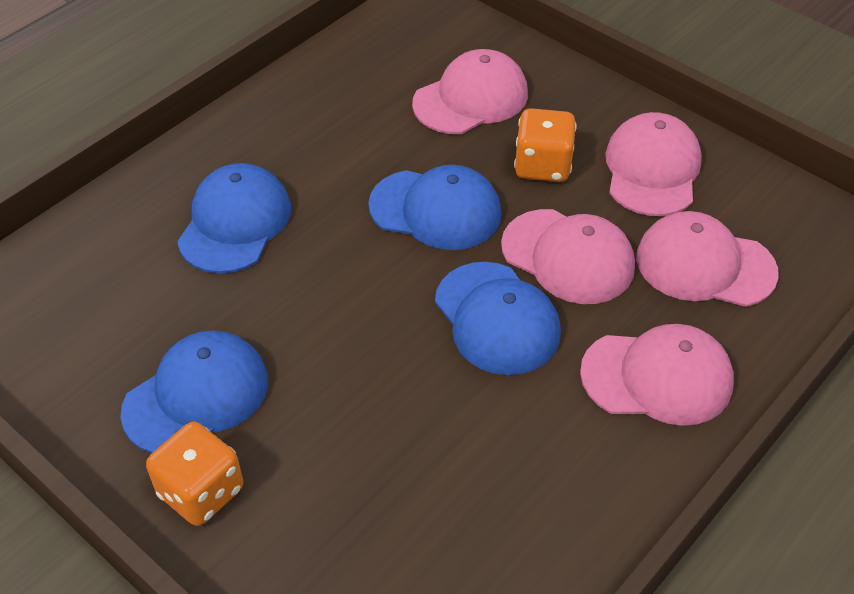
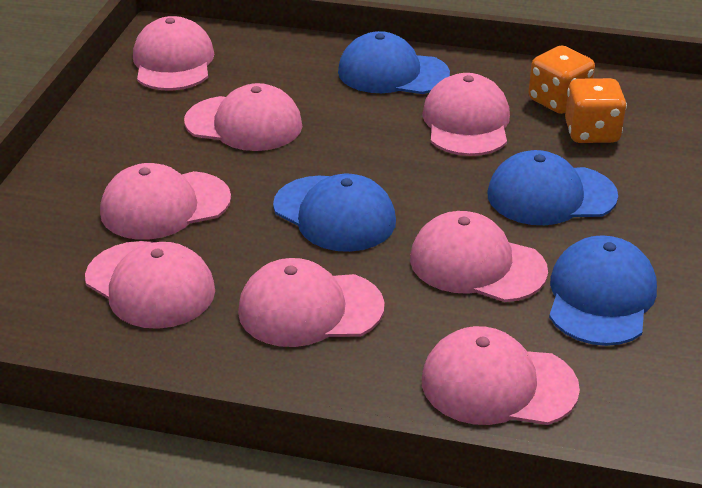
pink cap: [412,49,528,134] [501,209,635,304] [580,324,734,426] [605,112,702,216] [636,211,779,307] = 5 -> [85,241,215,329] [100,163,231,240] [133,16,214,91] [184,83,302,151] [238,258,384,347] [410,211,548,302] [422,73,510,156] [422,326,580,425] = 8

